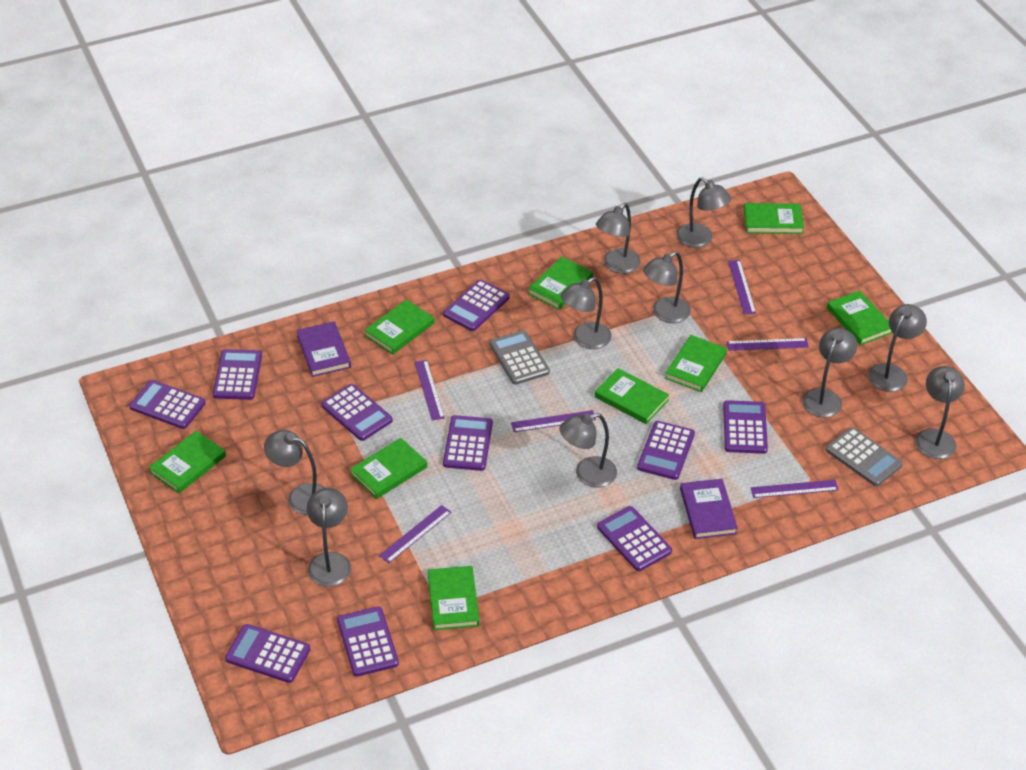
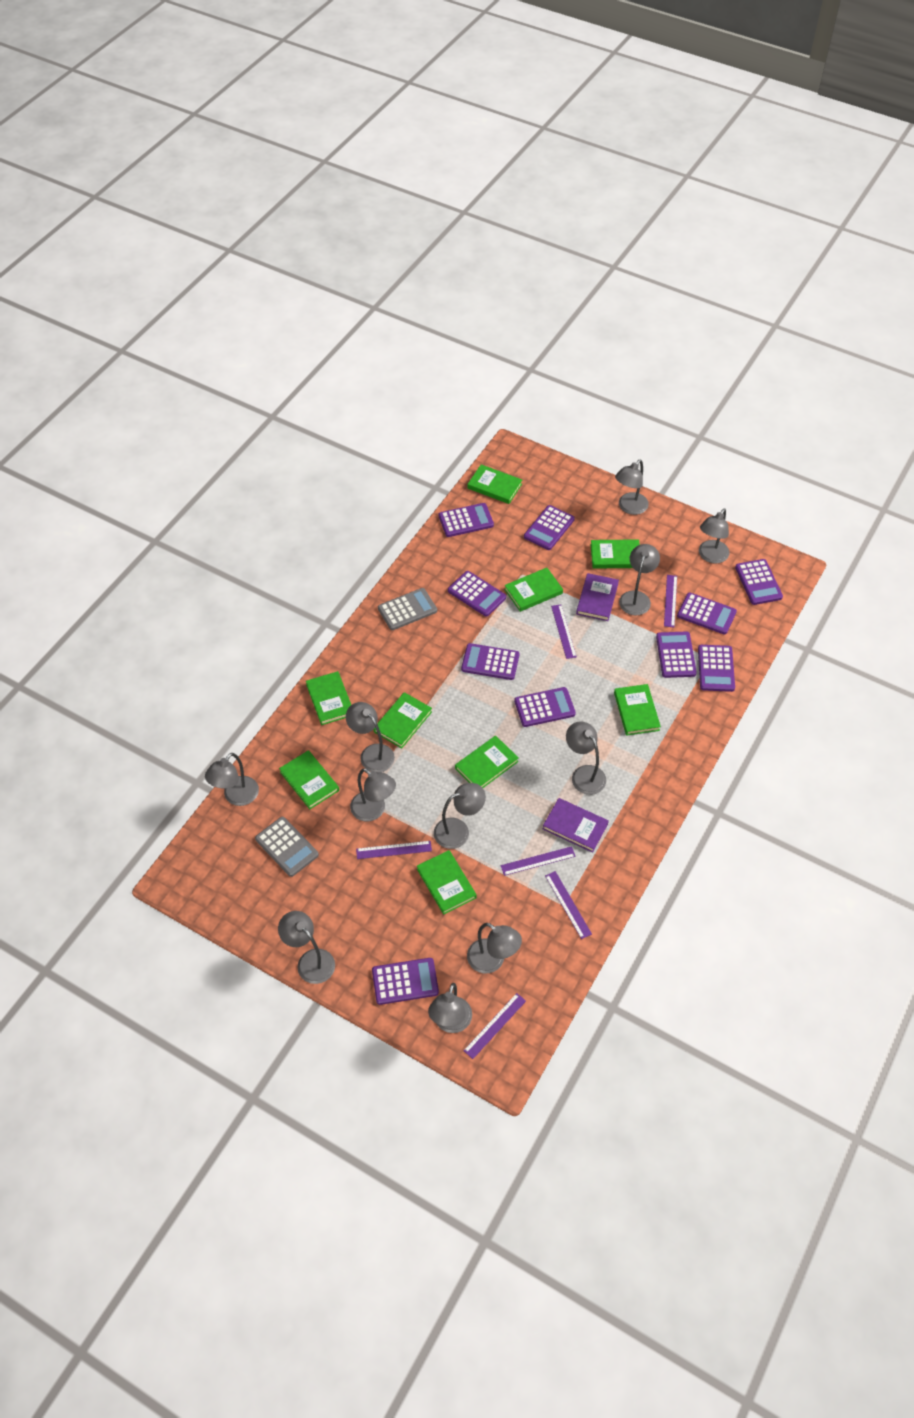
grey lamp: [264,430,325,515] [307,488,351,587] [559,413,617,488] [561,277,612,349] [596,203,641,274] [643,252,691,323] [676,177,731,248] [802,328,857,417] [868,304,927,392] [915,366,965,459] = 10 -> [205,753,259,806] [278,911,335,984] [346,702,395,772] [350,768,396,821] [428,983,472,1033] [434,783,486,849] [467,923,522,973] [566,721,606,795] [615,460,649,515] [619,544,660,615] [699,508,730,564] = 11

